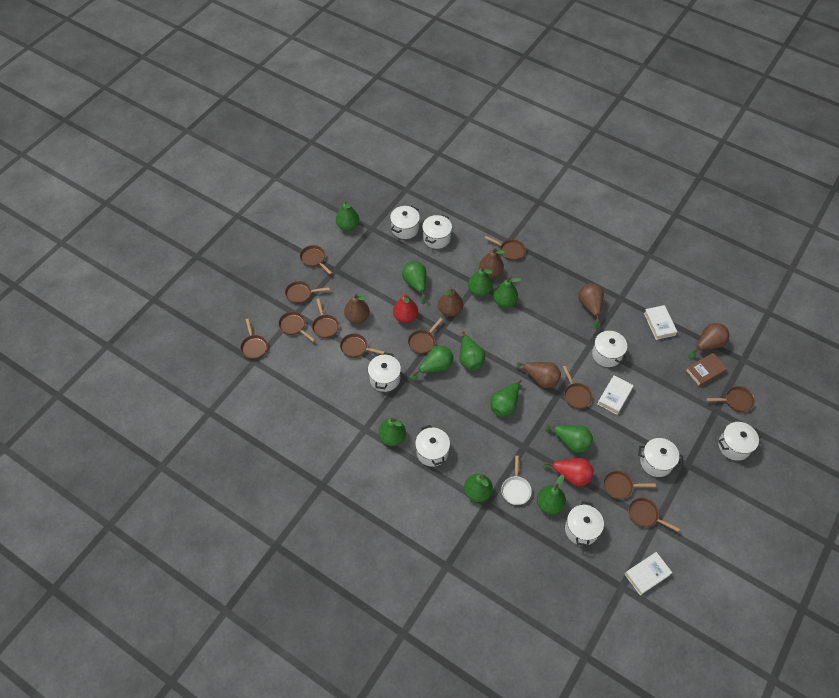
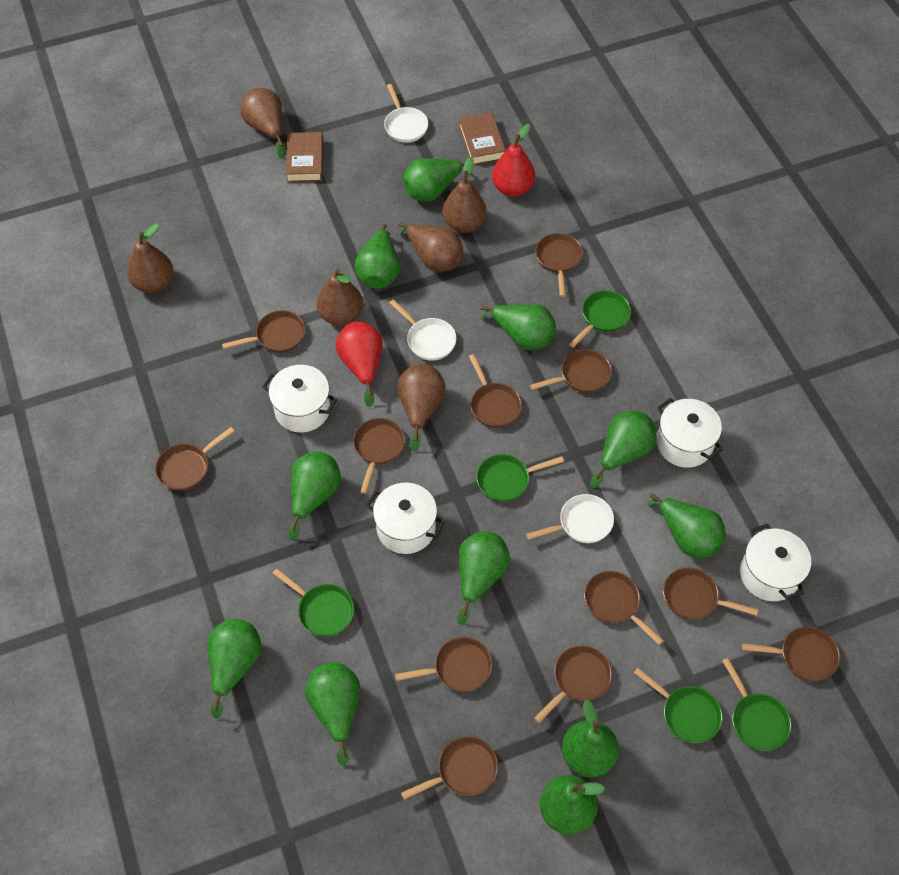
brown book: [685,353,727,387] = 1 -> [286,132,323,182] [459,112,506,165] = 2
green pan: none = 0 -> [272,568,354,637] [476,454,564,502] [569,290,631,348] [634,668,722,743] [722,658,791,751] = 5
white book: [598,375,634,415] [625,552,672,595] [644,305,677,340] = 3 -> none = 0
white pan: [501,456,532,505] = 1 -> [384,84,428,143] [389,299,456,361] [526,494,614,543] = 3
white pot: [368,352,401,392] [390,206,420,239] [415,425,450,467] [422,214,452,249] [565,501,604,547] [592,330,627,367] [638,438,683,477] [718,422,761,461] = 8 -> [262,365,337,433] [366,483,445,554] [657,398,723,468] [740,524,811,601] = 4

